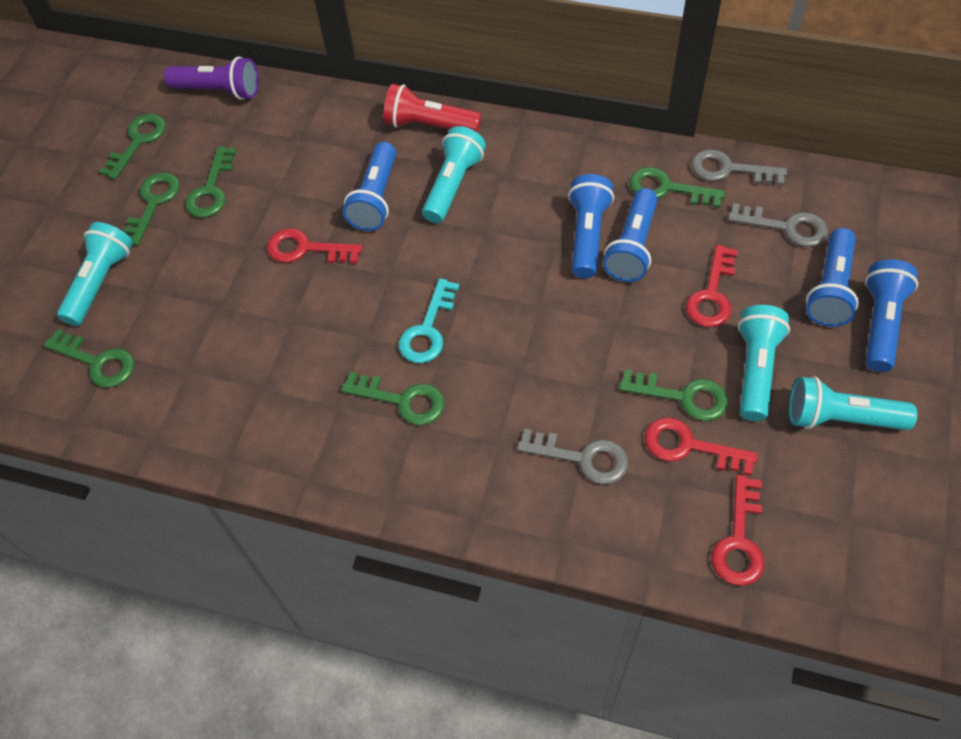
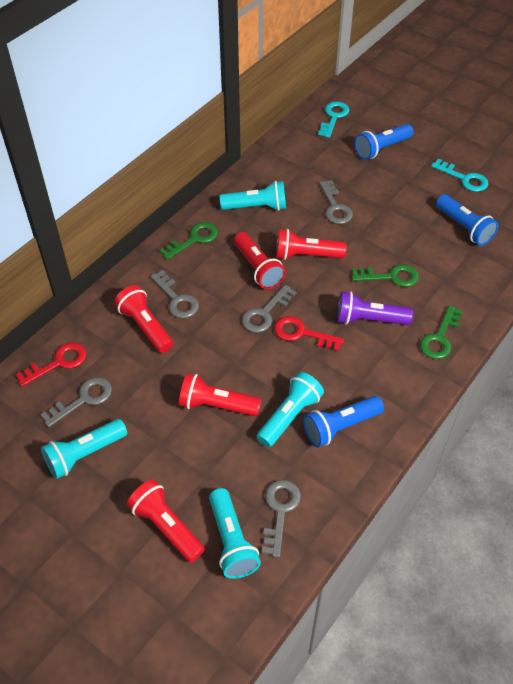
blue flashlight: [343,142,396,231] [568,174,614,278] [603,188,658,282] [806,228,859,327] [865,259,918,372] = 5 -> [303,396,384,447] [355,124,414,160] [436,194,499,246] = 3
green key: [43,329,134,387] [99,114,166,180] [124,172,180,246] [185,146,237,218] [341,371,445,425] [619,369,728,421] [630,167,725,208] = 7 -> [159,222,218,260] [352,264,419,287] [420,306,463,359] = 3
grey key: [517,429,628,484] [691,149,787,186] [728,203,828,247] = 3 -> [41,377,112,427] [150,270,199,318] [242,285,296,333] [262,480,301,557] [319,180,353,224] = 5
red flashlight: [383,84,481,133] = 1 -> [114,285,173,353] [127,479,205,563] [179,373,262,416] [234,232,286,289] [276,229,347,260] = 5
red key: [267,228,363,264] [645,418,758,476] [686,245,738,327] [711,475,764,586] = 4 -> [15,342,87,387] [274,316,344,351] = 2
turquoise key: [398,278,459,363] = 1 -> [318,101,349,138] [431,158,489,192] = 2

